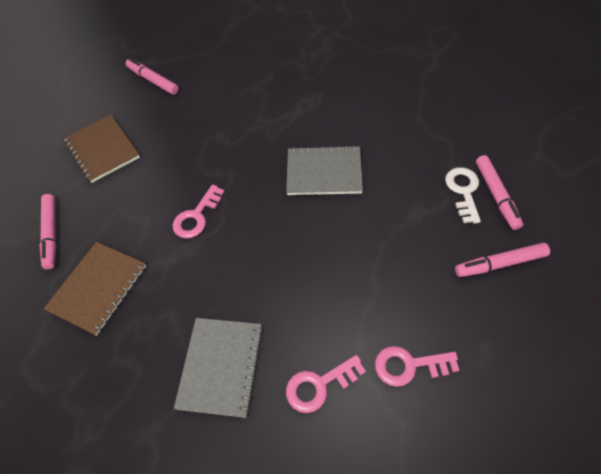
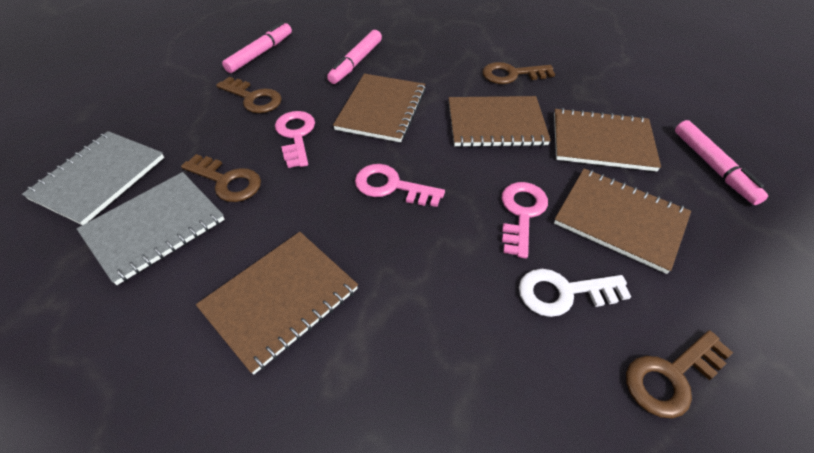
brown key: none = 0 -> [181,154,261,202] [216,77,282,113] [482,62,555,84] [626,330,733,418] = 4
brown notebook: [44,242,146,336] [64,115,140,183] = 2 -> [196,232,358,375] [333,74,426,142] [449,96,551,147] [554,108,661,172] [554,169,691,274] = 5
pink marker: [39,194,56,270] [126,58,179,95] [455,243,550,277] [476,155,523,230] = 4 -> [222,22,292,73] [327,30,382,84] [675,120,768,205] = 3

